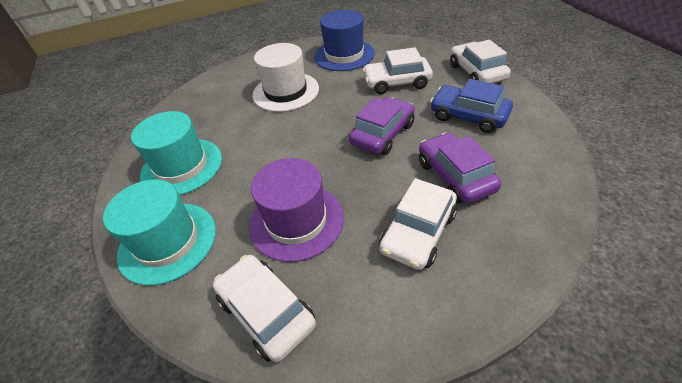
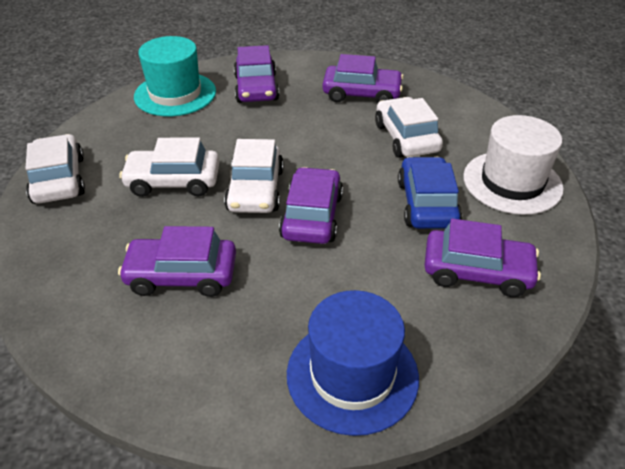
purple car: [349,97,415,155] [419,132,501,204] = 2 -> [118,226,236,297] [234,45,279,103] [279,167,343,244] [323,54,404,104] [424,219,541,297] = 5
purple hat: [249,158,344,262] = 1 -> none = 0
turquoise hat: [103,179,216,286] [131,111,222,195] = 2 -> [134,36,216,116] = 1

